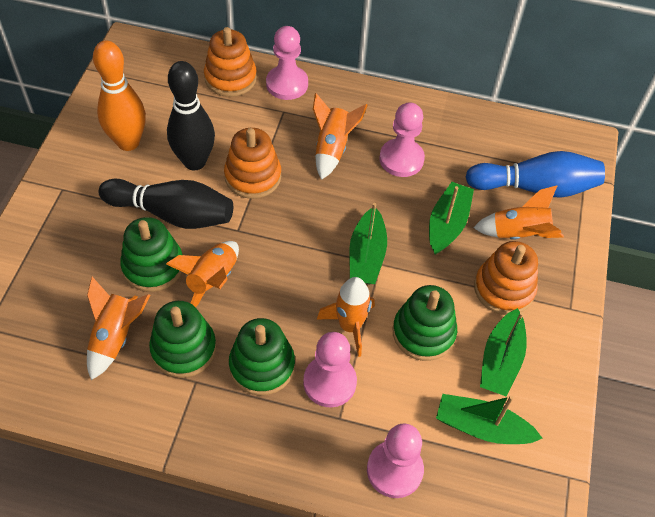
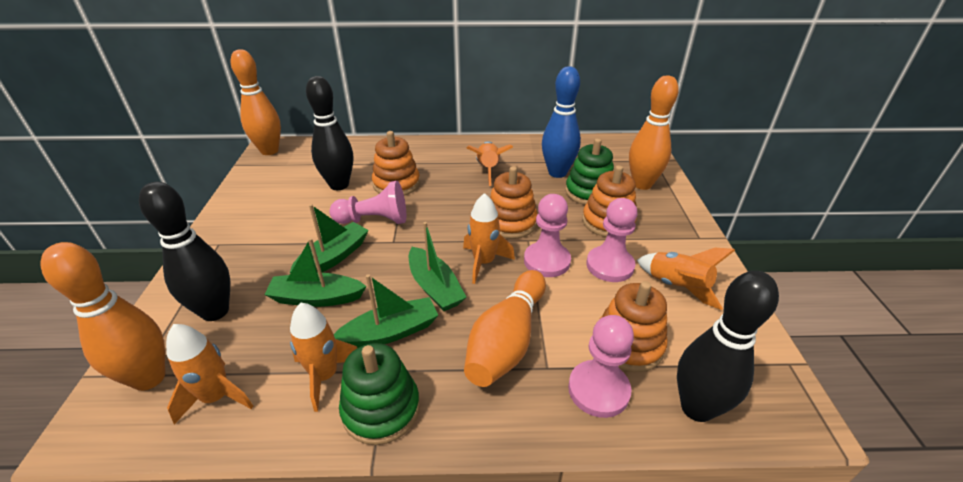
black bowling pin: [99,179,233,229] [167,61,215,170] = 2 -> [139,182,230,321] [306,76,353,190] [677,271,779,422] = 3
green stacking toy: [120,217,183,292] [149,301,216,378] [229,318,295,396] [393,285,457,361] = 4 -> [339,343,420,445] [565,138,614,205] = 2
orange bowling pin: [93,41,146,151] = 1 -> [41,242,165,391] [231,49,281,155] [464,270,546,387] [629,75,679,190] = 4
orange stacking toy: [204,27,257,97] [224,128,281,199] [474,241,538,315] = 3 -> [372,131,420,195] [490,166,538,239] [582,165,637,237] [600,281,667,372] = 4

